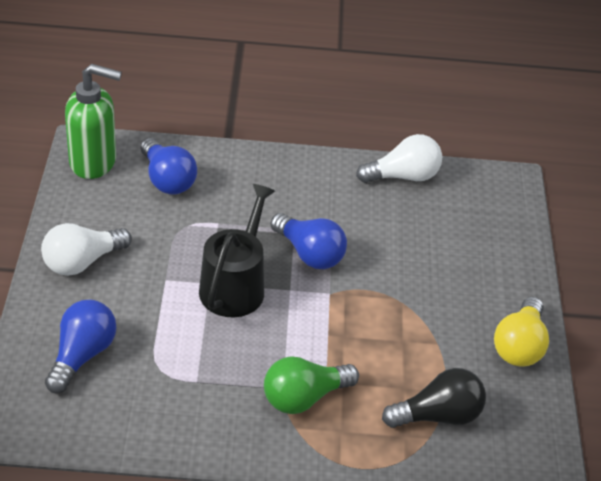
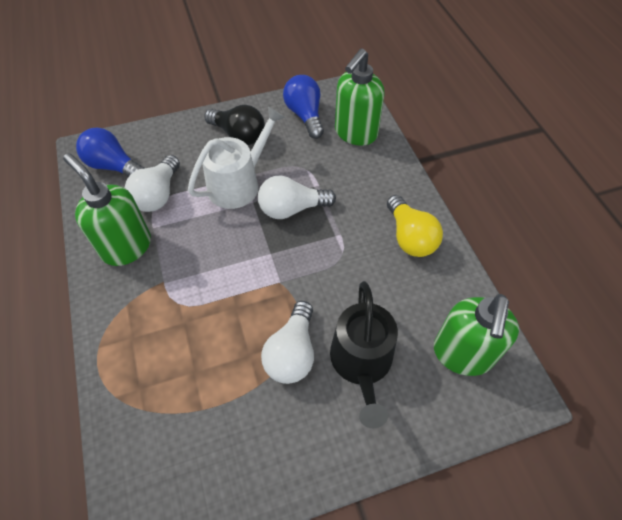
blue light bulb: [45,300,117,394] [141,138,197,195] [271,213,347,269] = 3 -> [76,128,145,177] [283,75,324,139] = 2
green light bulb: [264,357,359,414] = 1 -> none = 0
green soap dispenser: [65,64,122,179] = 1 -> [63,153,151,266] [335,49,385,146] [434,294,519,376] = 3
white light bulb: [41,223,132,276] [356,134,442,183] = 2 -> [125,155,180,212] [258,176,336,219] [261,301,314,384] = 3
white watering can: none = 0 -> [188,106,285,209] = 1

